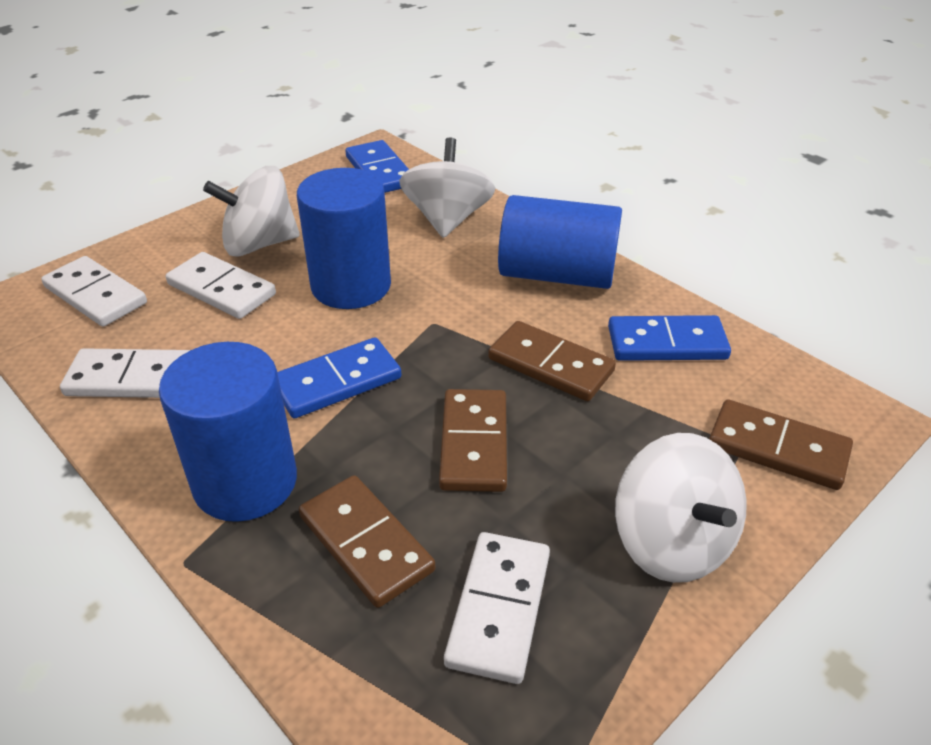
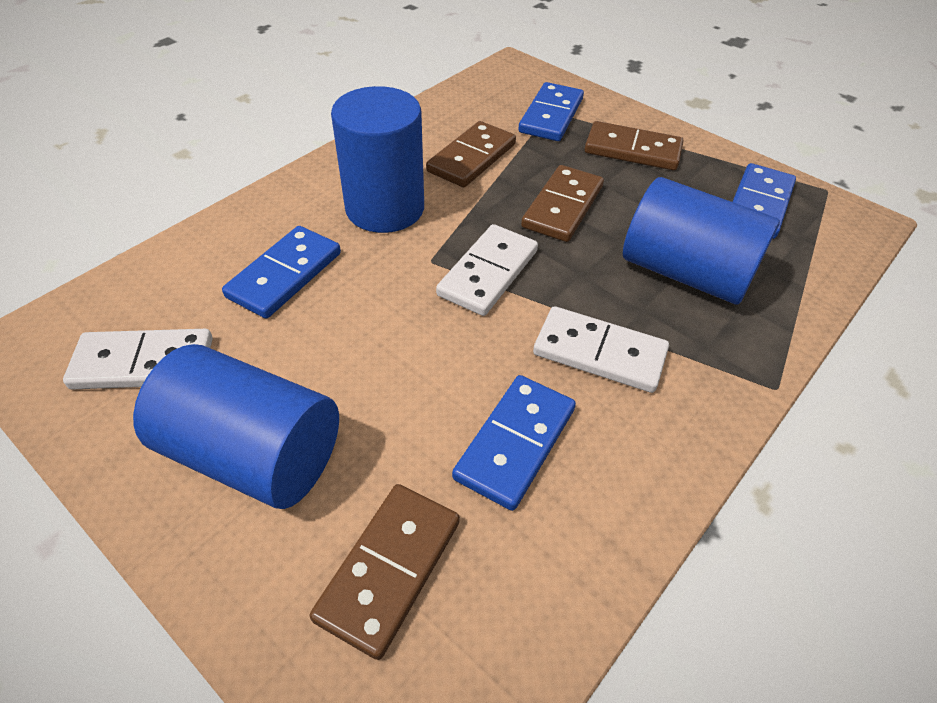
blue domino: [277,337,401,418] [345,140,409,193] [608,315,731,361] = 3 -> [222,226,341,319] [452,375,576,511] [518,82,584,141] [732,163,796,239] = 4
white domino: [41,256,147,327] [60,348,190,398] [166,252,276,319] [444,532,550,684] = 4 -> [63,329,212,389] [436,224,538,316] [533,306,669,393] = 3
white spinning top: [203,166,300,257] [399,138,495,238] [615,433,747,583] = 3 -> none = 0

